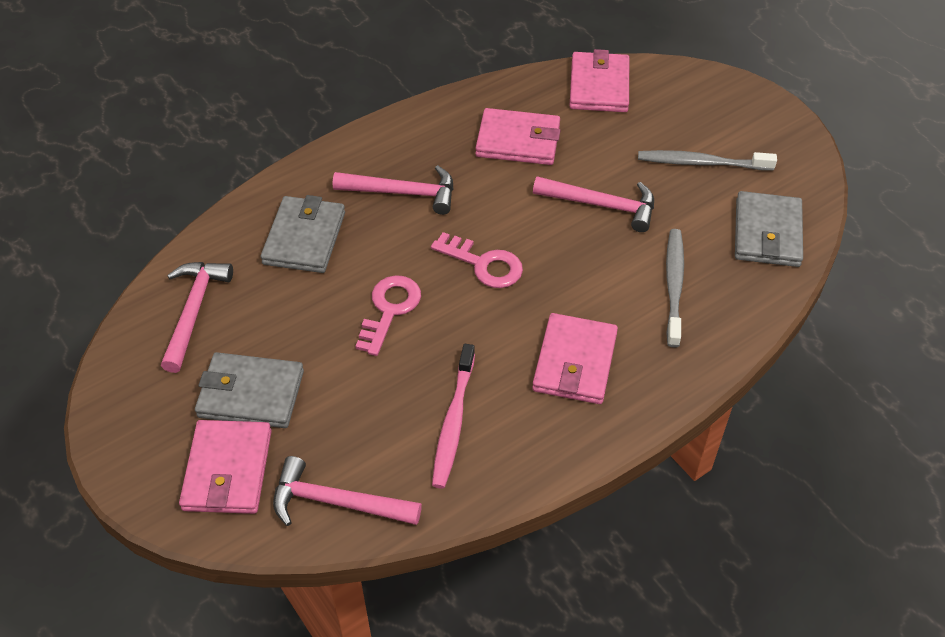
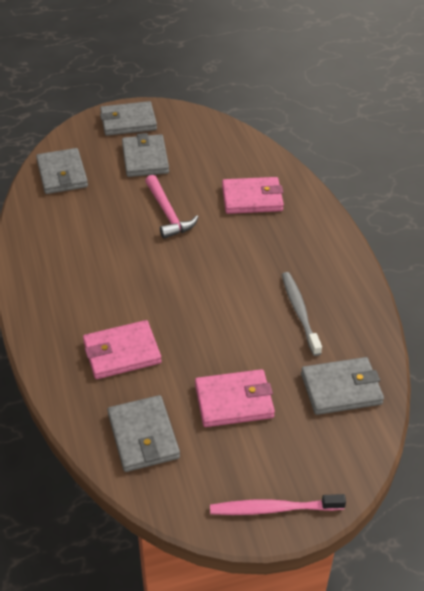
grey toothbrush: [638,150,777,171] [666,229,684,348] = 2 -> [282,272,322,356] = 1
grey wallet: [195,352,304,428] [261,195,345,273] [735,191,803,267] = 3 -> [36,148,88,194] [100,101,157,136] [108,395,180,472] [122,133,169,177] [301,357,384,415] = 5
pink hammer: [161,262,233,373] [273,456,422,526] [333,165,453,215] [533,176,654,232] = 4 -> [145,175,198,239] = 1
pink key: [355,275,421,356] [431,232,523,288] = 2 -> none = 0
pink wallet: [179,420,272,514] [475,108,560,165] [532,313,618,404] [570,49,629,112] = 4 -> [83,320,162,379] [195,369,275,427] [222,177,284,214] = 3

